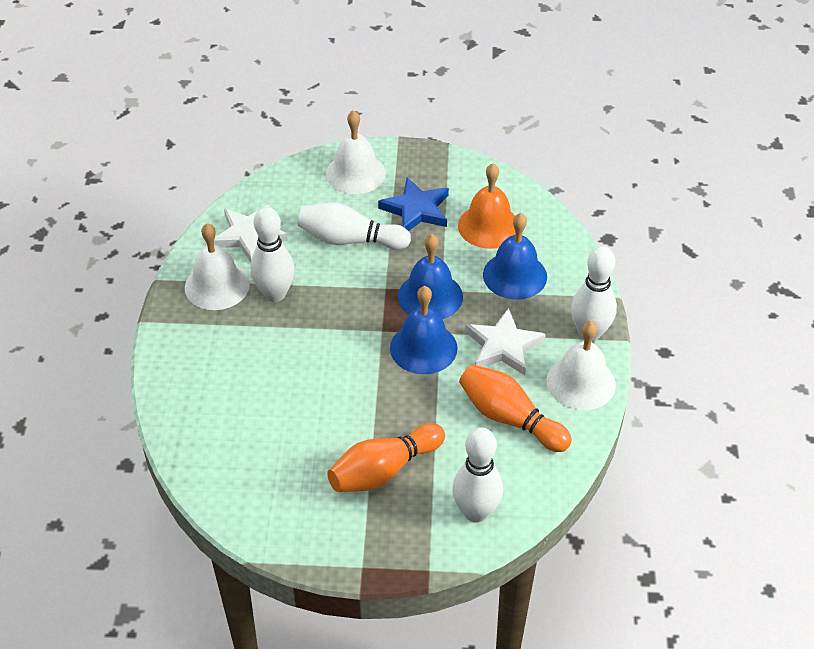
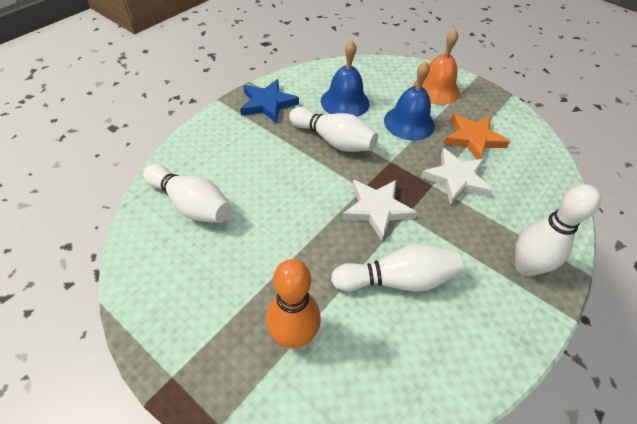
blue bell: [390,286,457,374] [398,234,463,319] [483,213,547,300] = 3 -> [321,40,370,117] [384,61,435,141] = 2
orange bowling pin: [327,423,445,492] [459,364,572,452] = 2 -> [266,259,321,348] = 1
orange star: none = 0 -> [444,114,510,160] = 1
white bell: [185,223,250,310] [326,110,386,194] [547,321,616,410] = 3 -> none = 0

